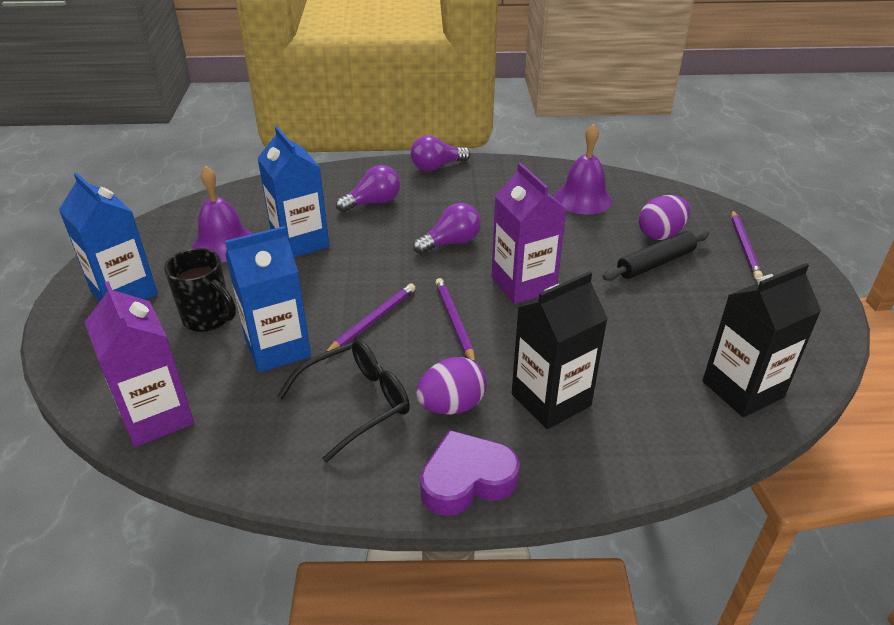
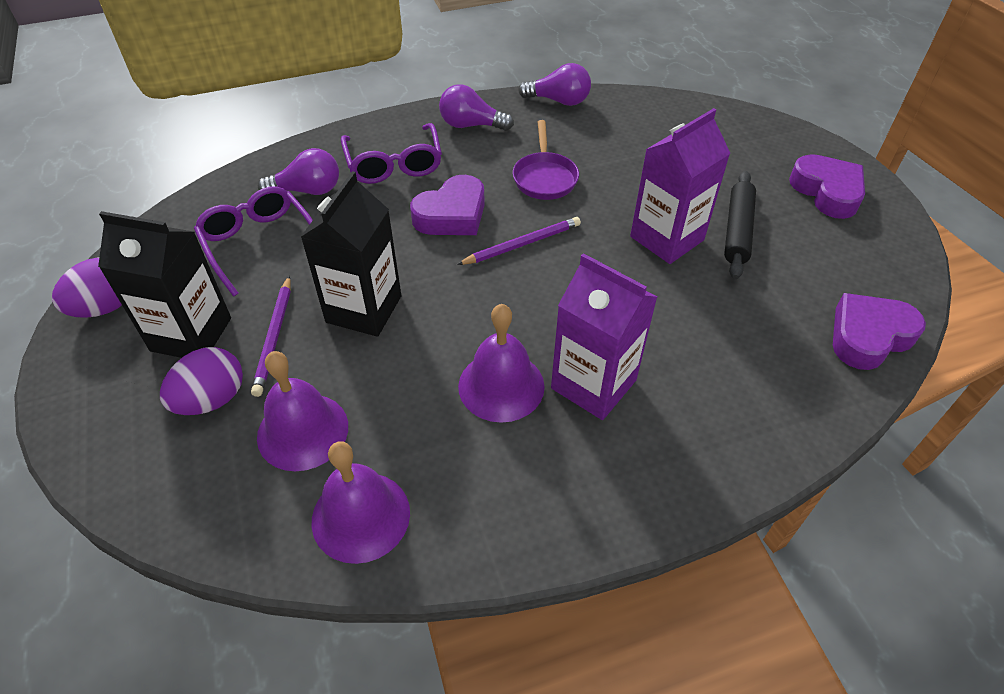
black glasses: [277,339,410,462] = 1 -> none = 0
black mug: [164,248,236,332] = 1 -> none = 0
blue carton: [59,172,158,302] [225,226,311,373] [257,126,329,258] = 3 -> none = 0
purple bell: [192,166,252,262] [555,124,612,215] = 2 -> [257,351,348,471] [312,441,410,564] [458,304,545,423] = 3
purple glasses: none = 0 -> [194,186,313,296] [341,123,442,184] = 2
purple heart: [420,430,520,516] = 1 -> [410,175,485,235] [789,154,865,219] [833,293,926,370] = 3
purple pan: none = 0 -> [513,120,579,200] = 1
purple pencil: [326,283,415,352] [435,278,475,362] [731,210,763,279] = 3 -> [251,276,291,397] [457,217,581,265] = 2

